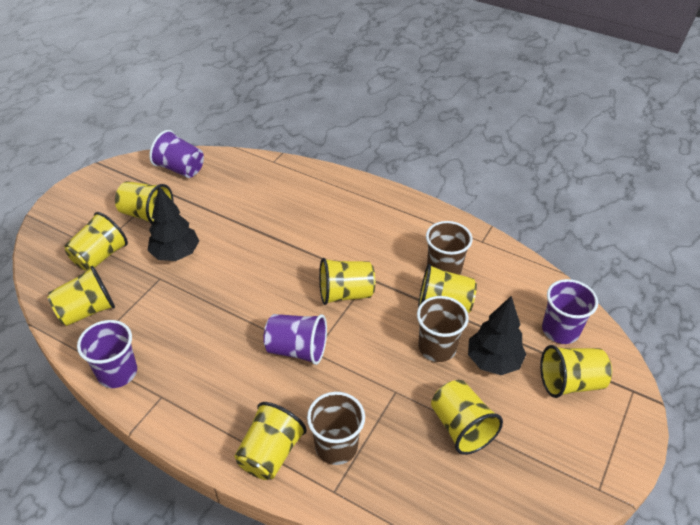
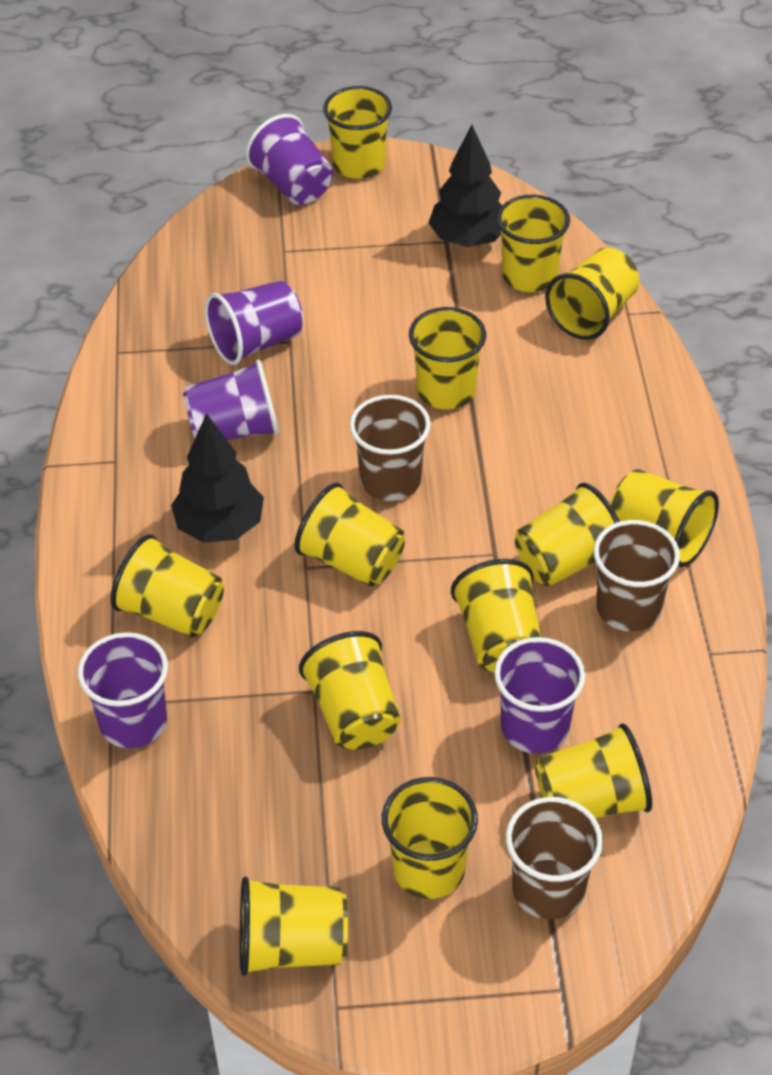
purple cup: [77,320,137,388] [149,130,204,178] [263,314,327,365] [542,279,598,344] = 4 -> [78,632,168,748] [183,360,279,440] [205,281,303,365] [246,114,333,205] [494,637,585,754] = 5
yellow cup: [47,266,115,326] [64,212,128,271] [115,181,173,224] [234,402,307,480] [319,258,375,305] [418,264,477,313] [431,380,503,455] [540,345,612,398] = 8 -> [111,534,224,637] [240,877,348,976] [295,483,405,587] [299,631,401,750] [323,86,392,179] [382,777,478,899] [409,307,486,409] [451,559,541,672] [497,195,570,292] [515,483,620,587] [535,723,652,819] [545,248,640,340] [610,469,719,567] = 13

